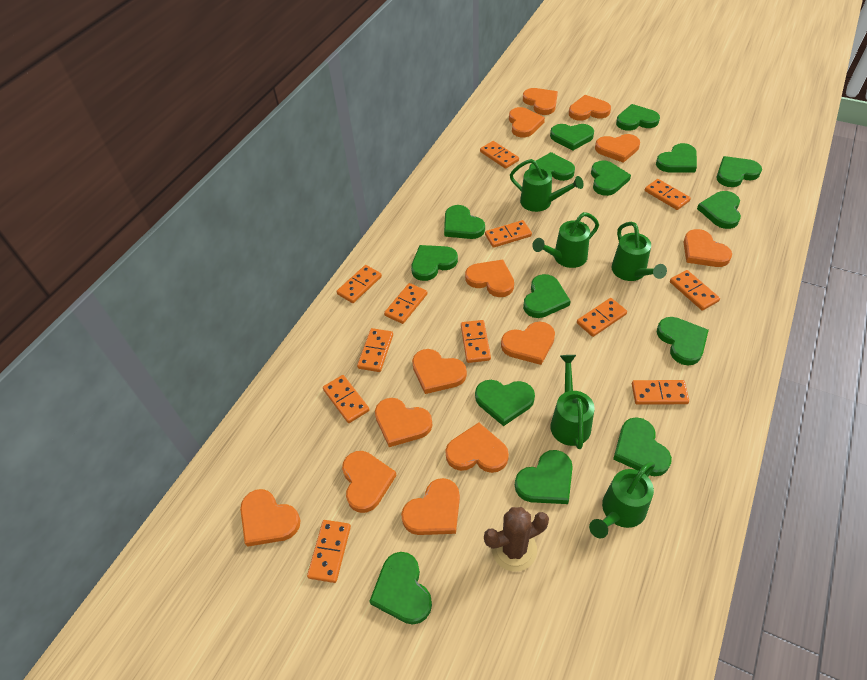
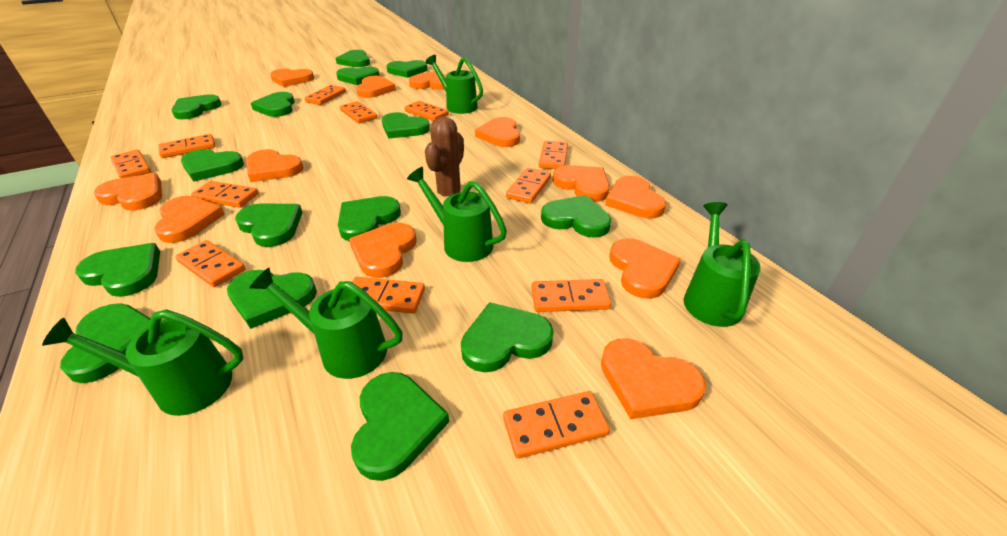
orange heart: [240,489,301,547] [342,451,397,513] [375,398,432,447] [401,478,460,535] [412,349,467,394] [445,422,509,473] [465,260,514,297] [501,321,555,365] [509,107,545,137] [523,88,558,115] [569,95,611,121] [595,134,640,163] [684,229,732,267] = 13 -> [94,173,162,211] [154,196,225,243] [246,149,304,182] [270,69,314,87] [349,223,417,278] [356,76,396,98] [409,71,446,90] [475,117,520,147] [553,165,610,202] [601,338,706,419] [605,176,666,219] [609,238,681,299] = 12

